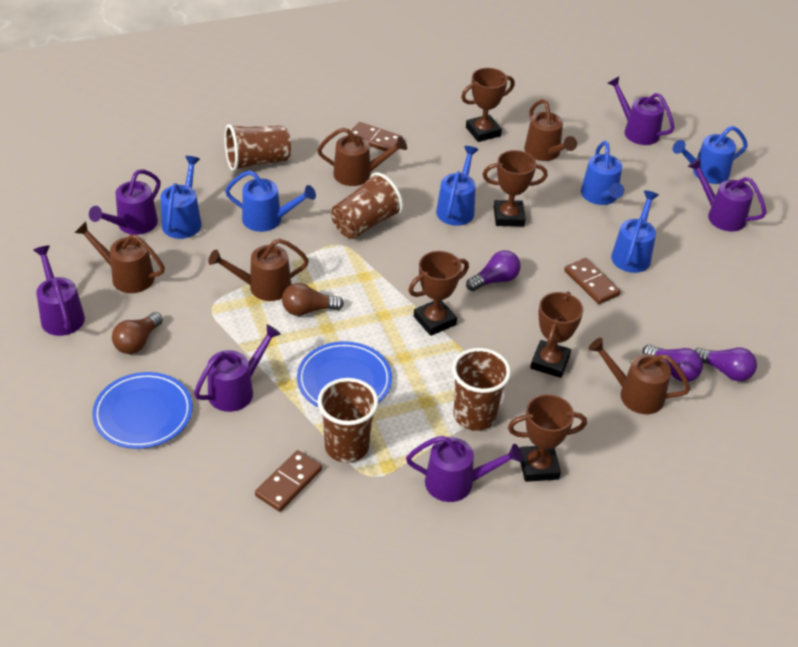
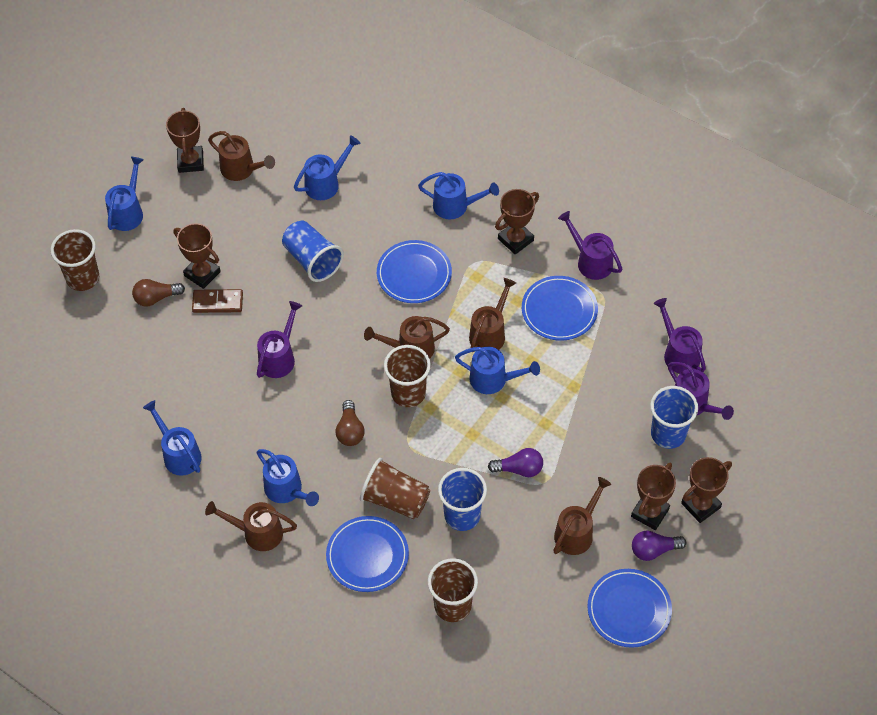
blue cup: none = 0 -> [282,221,344,282] [438,468,487,531] [650,386,698,449] = 3
blue plate: [92,372,193,449] [297,341,392,408] = 2 -> [326,516,409,592] [377,240,452,303] [522,276,598,341] [587,569,672,648] = 4
brown domino: [255,450,322,512] [351,122,403,152] [564,258,621,304] = 3 -> [192,289,243,313] = 1
purple light bulb: [466,250,521,291] [642,345,703,382] [695,347,757,381] = 3 -> [488,448,543,477] [632,531,686,561] = 2
purple watering can: [33,245,85,336] [89,169,161,235] [194,324,281,412] [406,436,523,502] [608,76,674,145] [688,158,766,231] = 6 -> [257,301,302,378] [558,211,622,280] [653,298,706,373] [668,362,734,420] = 4

